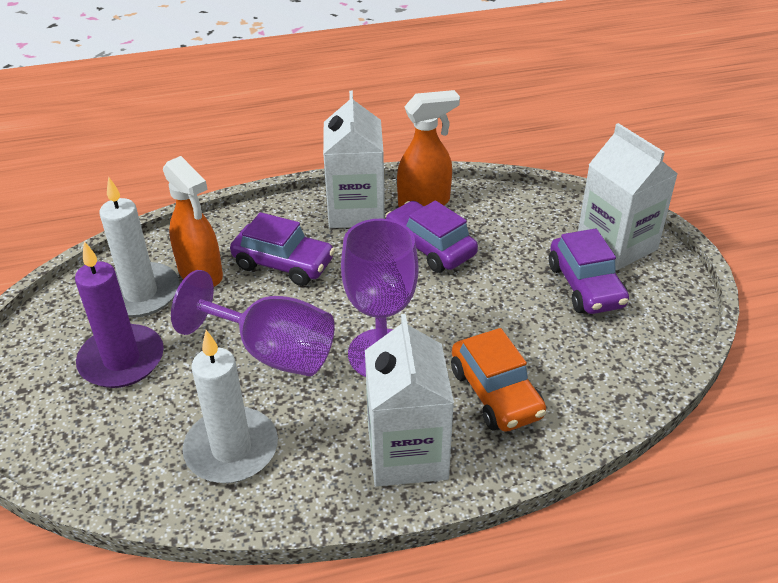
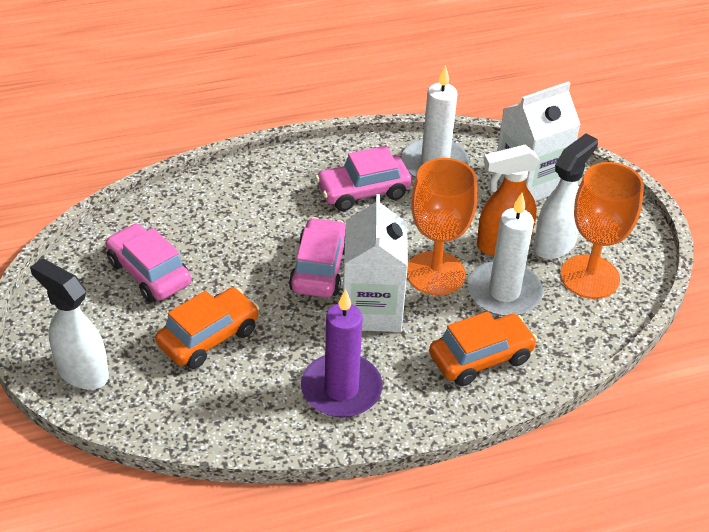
orange car: [451,328,546,432] = 1 -> [155,288,259,369] [429,311,538,386] = 2
orange goblet: none = 0 -> [407,158,477,295] [560,162,644,299] = 2
orange spray bottle: [163,156,223,287] [397,90,460,207] = 2 -> [477,145,540,256] = 1
pink car: none = 0 -> [105,223,191,302] [289,217,346,297] [315,146,412,211] = 3
purple car: [230,212,335,286] [385,200,478,273] [549,229,629,314] = 3 -> none = 0
purple goblet: [171,270,335,376] [341,219,419,377] = 2 -> none = 0
white carton: [323,91,385,228] [365,314,454,487] [578,123,678,270] = 3 -> [343,194,408,332] [497,81,581,201] = 2
white spray bottle: none = 0 -> [30,258,109,390] [534,133,598,259] = 2

